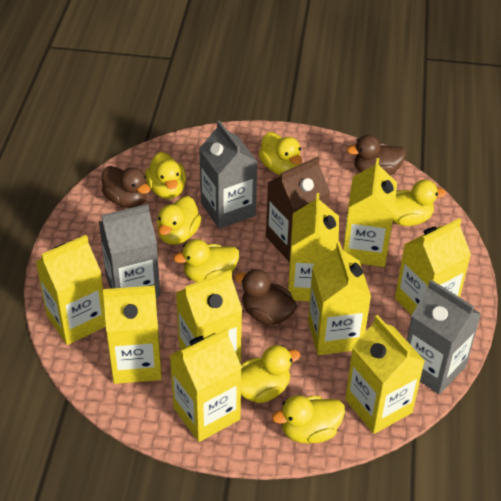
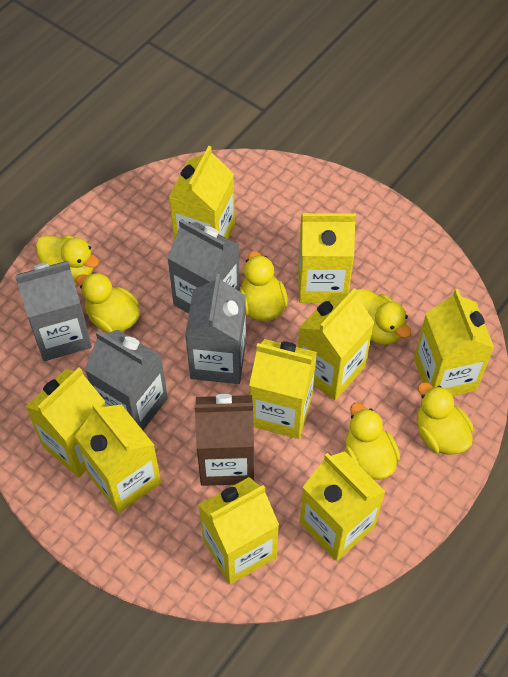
brown duck: [102,166,150,208] [235,269,297,325] [347,135,406,175] = 3 -> none = 0
grey carton: [99,204,160,297] [199,120,258,229] [407,280,481,394] = 3 -> [15,261,92,361] [85,330,168,430] [167,219,240,314] [185,274,246,384] = 4
yellow duck: [145,152,186,199] [157,196,201,245] [173,239,239,282] [241,345,300,403] [258,132,302,175] [272,395,345,443] [393,180,446,226] = 7 -> [36,235,99,282] [75,272,140,333] [240,251,288,321] [345,403,400,480] [356,289,411,345] [417,382,474,455] = 6

